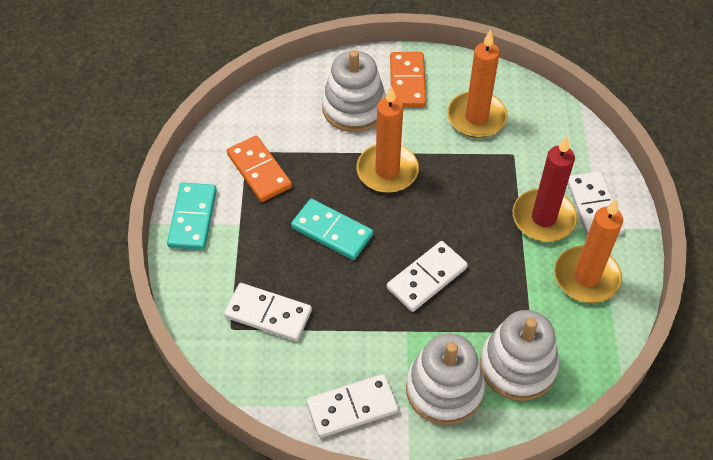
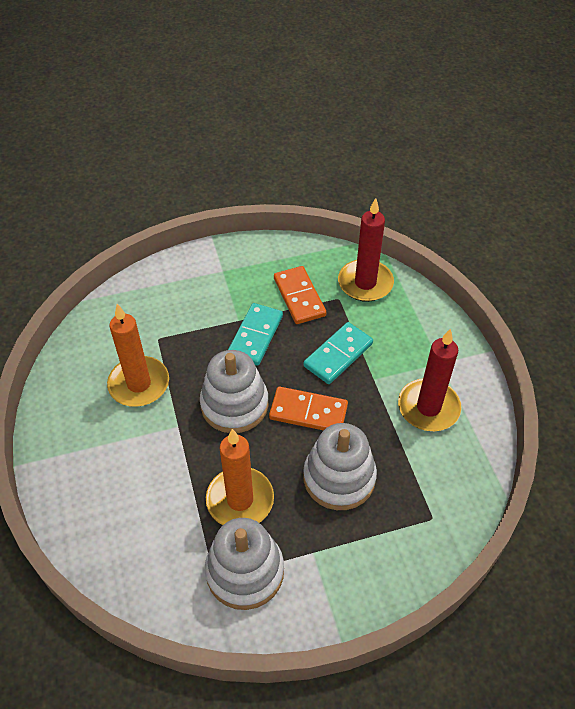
orange candle: [356,86,419,193] [447,30,507,138] [554,199,623,303] = 3 -> [107,304,169,407] [206,429,274,525] = 2
red candle: [513,136,577,242] = 1 -> [338,198,394,302] [398,329,462,431] = 2
white domino: [224,283,312,342] [306,374,399,438] [387,241,468,312] [567,171,624,236] = 4 -> none = 0

